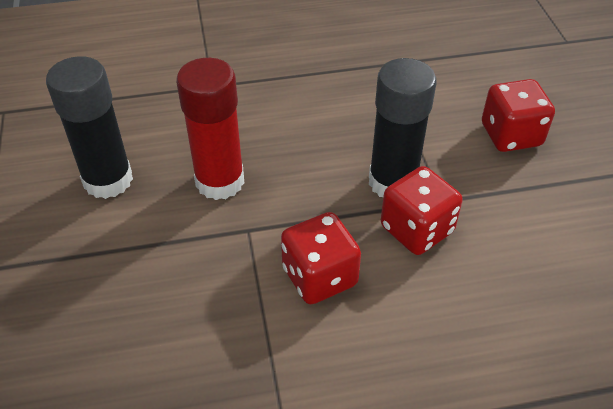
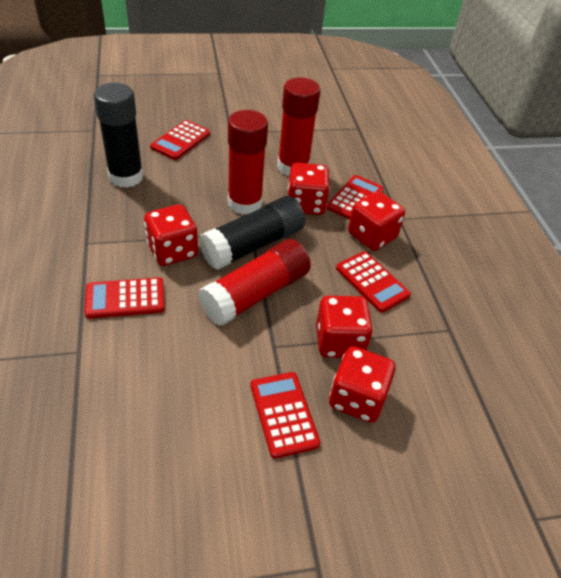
red calculator: none = 0 -> [84,277,165,319] [150,120,210,160] [250,372,320,459] [327,175,384,219] [336,251,411,313] = 5
red dice: [281,212,361,305] [381,166,463,255] [482,79,555,152] = 3 -> [144,204,198,266] [287,163,330,215] [316,296,373,358] [329,346,396,423] [348,191,405,251] = 5
red glue stick: [176,58,244,200] = 1 -> [198,239,311,326] [228,110,268,215] [277,77,320,176] = 3

